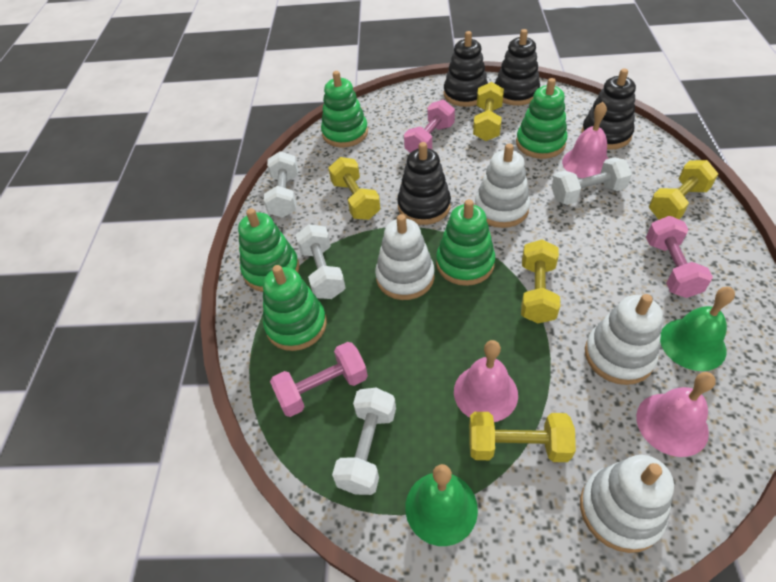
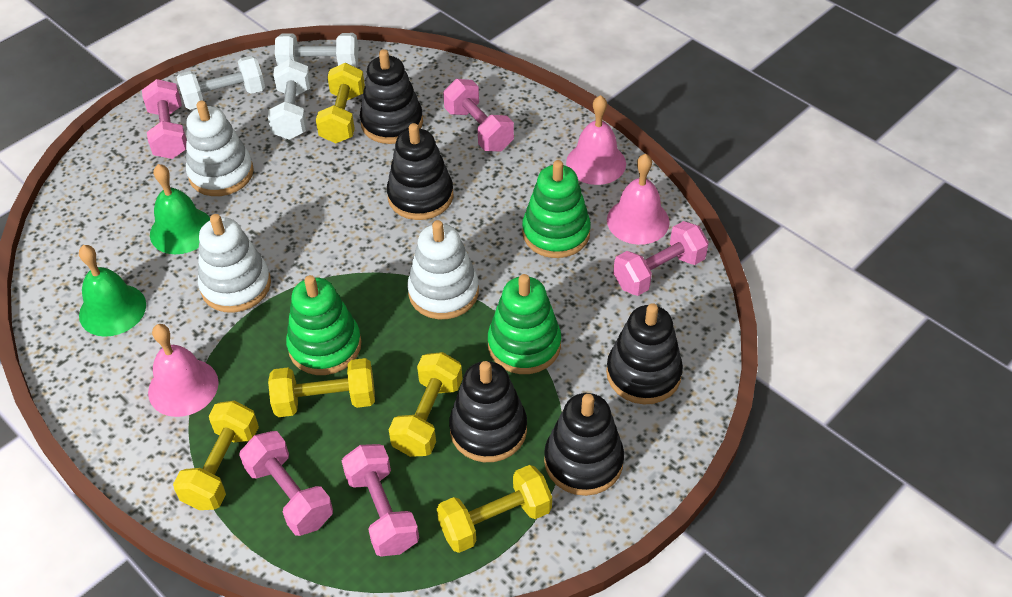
black stacking toy: [397,142,451,225] [444,31,488,107] [495,29,540,106] [581,68,636,150] = 4 -> [360,49,423,144] [387,123,453,220] [449,361,527,462] [544,393,624,496] [606,303,683,404] = 5
green stacking toy: [238,208,299,292] [263,265,327,351] [321,71,368,147] [436,199,495,286] [516,78,567,159] = 5 -> [286,275,362,375] [488,274,561,374] [522,160,591,258] = 3
pink dumbbell: [270,342,368,417] [404,100,455,153] [646,216,713,298] = 3 -> [142,79,187,159] [239,431,333,536] [342,444,419,557] [443,79,514,151] [613,221,709,296] = 5
white dumbbell: [264,151,298,218] [296,224,346,299] [332,388,396,495] [551,157,632,205] = 4 -> [176,56,265,110] [268,59,311,140] [275,33,358,67] = 3
white stacking toy: [375,214,435,300] [475,144,530,228] [580,455,674,553] [585,294,663,385] = 4 -> [186,101,254,196] [198,214,271,313] [407,220,479,319] = 3

